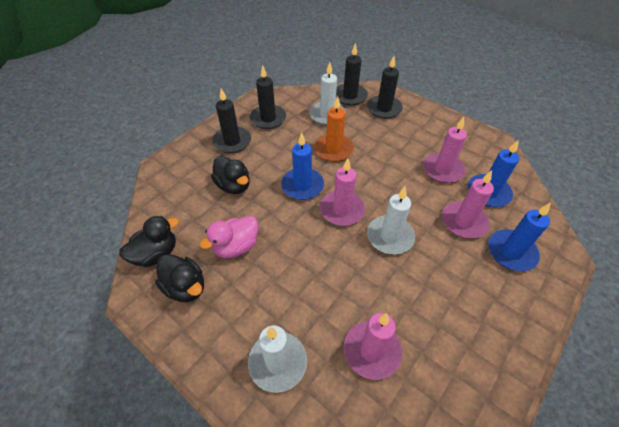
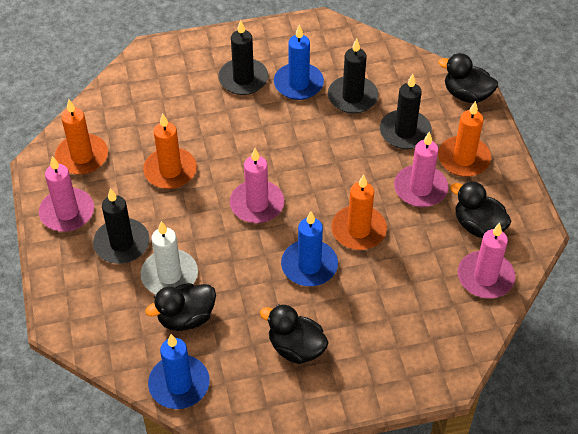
black duck: [119,216,179,267] [155,254,204,302] [211,156,250,194] = 3 -> [145,283,216,331] [260,304,329,364] [438,53,498,103] [450,181,511,238] = 4
orange candle: [314,96,354,162] = 1 -> [55,99,108,175] [143,114,197,189] [331,174,387,250] [438,101,491,177] = 4
pink duck: [200,216,258,258] = 1 -> none = 0
white candle: [248,325,307,393] [309,62,346,125] [367,187,415,254] = 3 -> [141,221,198,294] = 1

